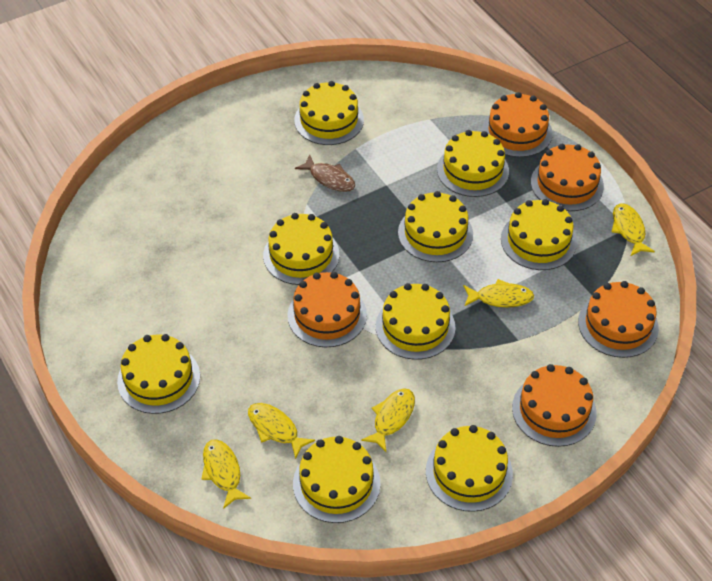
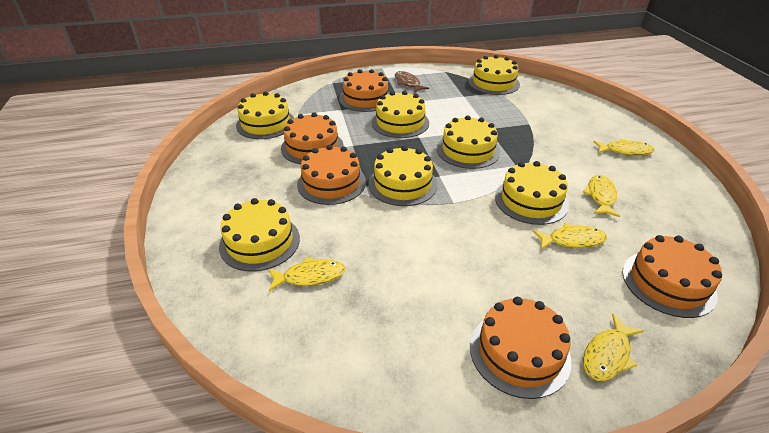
yellow cake: [117,334,200,414] [263,213,339,285] [293,436,381,523] [294,81,364,145] [376,283,455,360] [398,191,473,262] [426,425,513,512] [437,130,509,197] [501,199,577,270] = 9 -> [219,198,300,272] [236,91,294,139] [369,146,437,206] [371,91,429,138] [437,115,500,169] [468,55,520,95] [495,161,569,225] = 7

